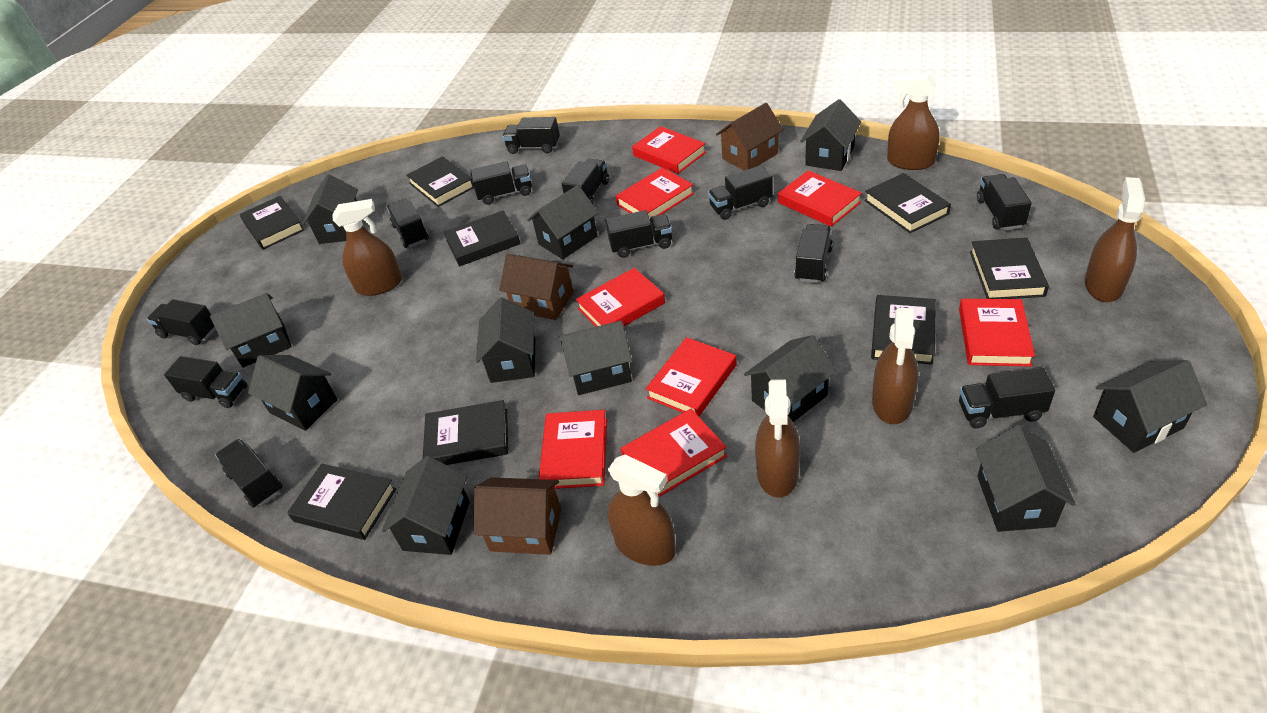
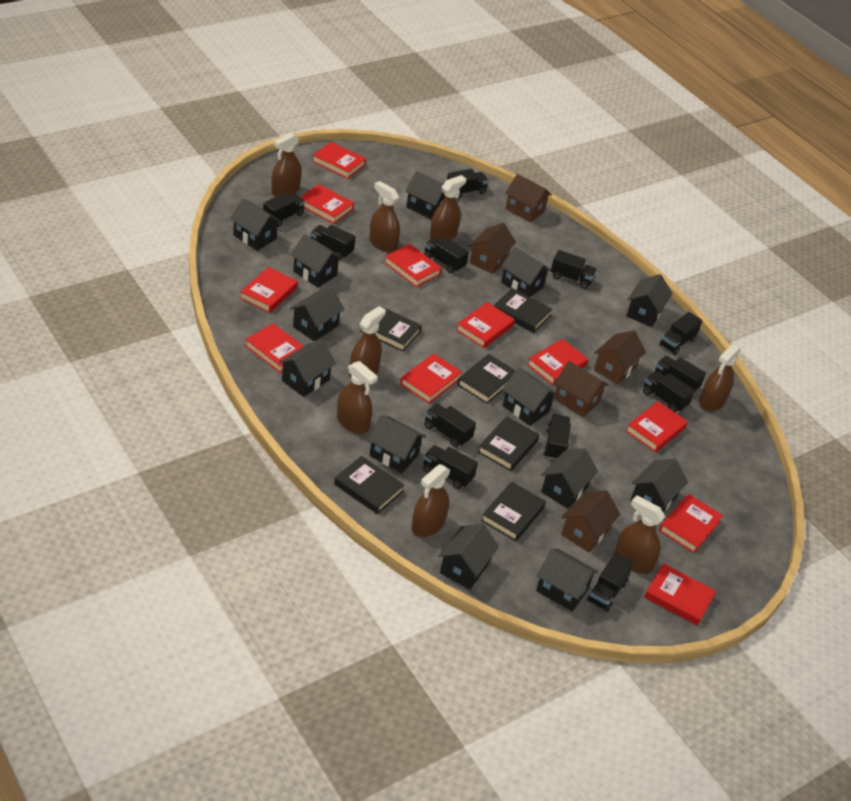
black book: [240,196,304,250] [287,464,396,540] [406,156,474,207] [423,400,508,465] [444,211,520,267] [865,173,951,233] [871,295,936,365] [970,237,1049,299] = 8 -> [334,456,404,514] [360,306,422,351] [457,354,516,404] [478,416,540,471] [481,482,546,541] [494,288,553,333] = 6
black house: [210,293,292,368] [248,355,338,431] [303,174,358,244] [382,456,470,555] [476,297,535,383] [527,185,598,260] [560,321,632,395] [744,335,837,422] [800,99,861,171] [976,425,1076,532] [1093,360,1207,453] = 11 -> [230,198,281,251] [279,340,336,397] [290,287,345,342] [291,234,343,287] [368,415,426,473] [405,171,445,219] [438,523,499,589] [501,247,551,297] [502,368,558,426] [536,548,598,612] [541,448,598,509] [626,274,673,327] [630,458,688,512] = 13
brown house: [474,477,561,555] [499,254,574,320] [716,103,784,171] = 3 -> [469,223,516,274] [505,174,552,222] [554,361,608,417] [561,490,620,552] [594,330,646,385] = 5
brown spray bottle: [332,199,402,296] [608,454,676,566] [755,379,800,498] [872,308,918,424] [887,74,940,170] [1084,177,1145,302] = 6 -> [272,132,302,196] [337,361,378,434] [349,306,386,378] [369,181,400,252] [411,464,451,537] [430,175,466,240] [615,495,665,574] [699,344,741,412] = 8
red book: [539,410,607,489] [576,268,665,327] [616,167,694,219] [621,409,727,497] [632,126,706,174] [646,337,737,416] [778,170,862,227] [959,299,1035,367] = 8 -> [240,267,298,313] [245,323,304,373] [300,184,354,224] [312,142,366,179] [384,244,442,287] [400,353,462,404] [456,302,515,348] [527,339,588,386] [626,401,688,452] [644,563,716,626] [659,494,723,553] = 11

